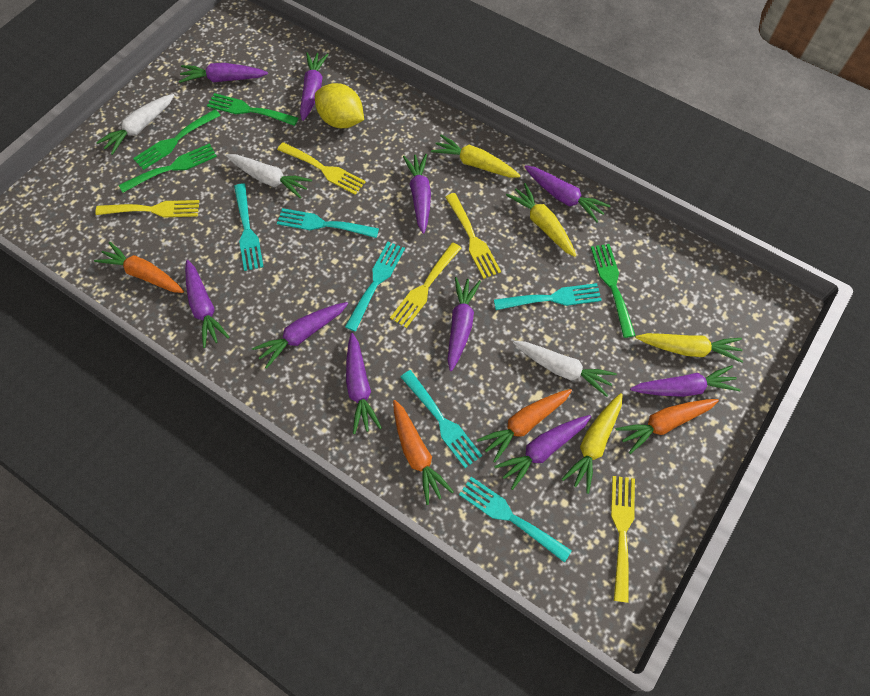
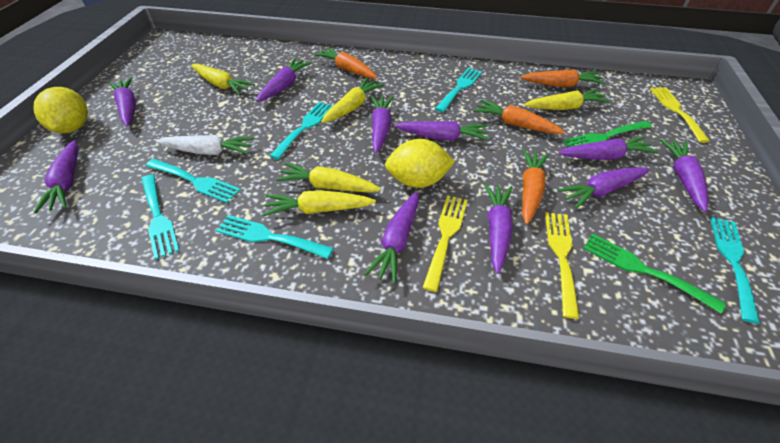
green fork: [119,143,217,193] [133,109,221,170] [207,93,298,126] [591,244,636,338] = 4 -> [563,121,652,147] [583,234,726,314] = 2
white carrot: [96,94,174,155] [226,154,312,198] [513,341,617,397] = 3 -> [156,135,254,155] = 1
yellow carrot: [431,135,520,178] [506,183,576,257] [561,393,623,494] [635,333,743,363] = 4 -> [191,64,255,95] [262,190,376,217] [276,162,381,193] [321,78,384,123] [524,89,610,110] = 5
yellow fork: [95,200,199,218] [277,142,366,195] [390,242,461,328] [445,193,501,279] [611,476,635,603] = 5 -> [422,195,468,292] [545,212,579,319] [650,87,710,143] = 3
yellow lemon: [315,83,364,128] = 1 -> [33,87,88,133] [385,139,455,188] = 2

